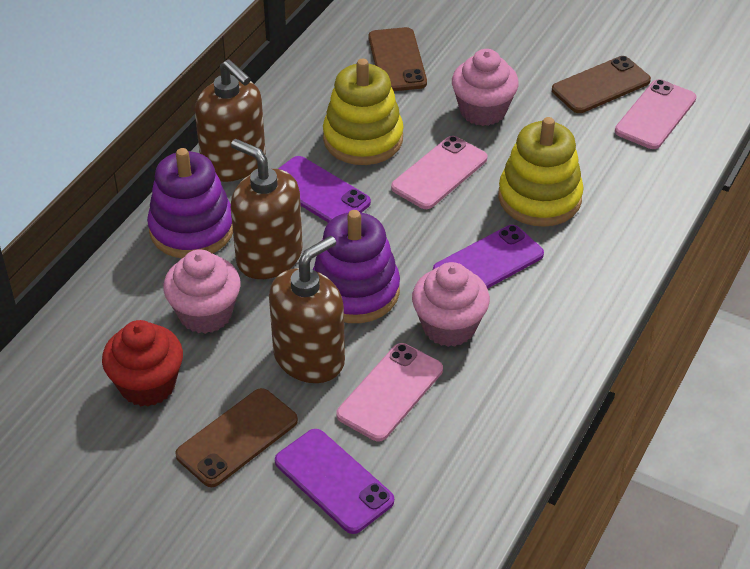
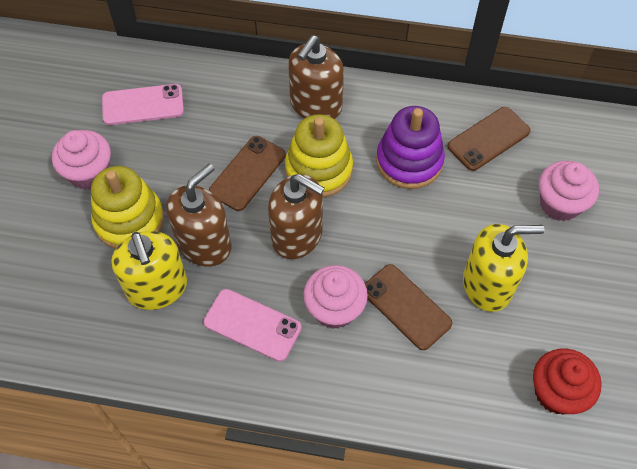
pink phone: [336,343,443,441] [391,136,487,209] [615,79,697,149] = 3 -> [102,84,184,125] [204,289,302,362] = 2
purple phone: [275,429,394,534] [278,156,371,223] [433,225,544,289] = 3 -> none = 0
purple stacking toy: [147,148,233,258] [313,210,400,323] = 2 -> [376,106,445,189] = 1
yellow soap dispenser: none = 0 -> [111,231,187,310] [463,224,544,312] = 2

